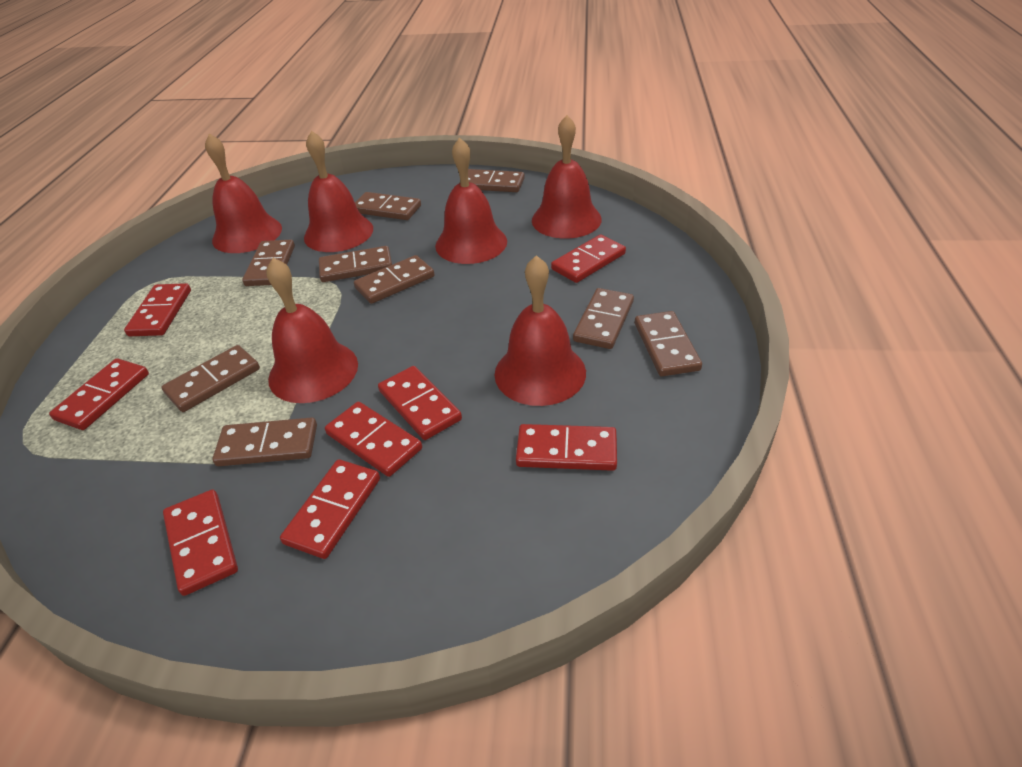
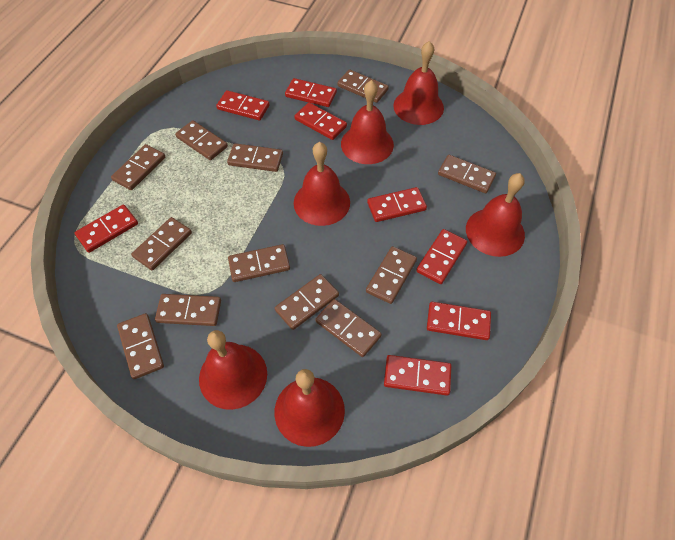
brown domino: [162,345,260,412] [212,417,317,466] [242,240,295,286] [319,246,392,282] [354,255,435,304] [355,192,421,220] [459,169,525,192] [573,288,634,349] [635,311,702,376] = 9 -> [111,144,165,190] [117,313,164,379] [131,217,192,271] [155,294,221,326] [175,120,228,160] [227,143,283,172] [228,244,290,282] [275,274,339,330] [315,299,382,357] [337,69,389,103] [366,246,417,304] [438,155,496,193] = 12

